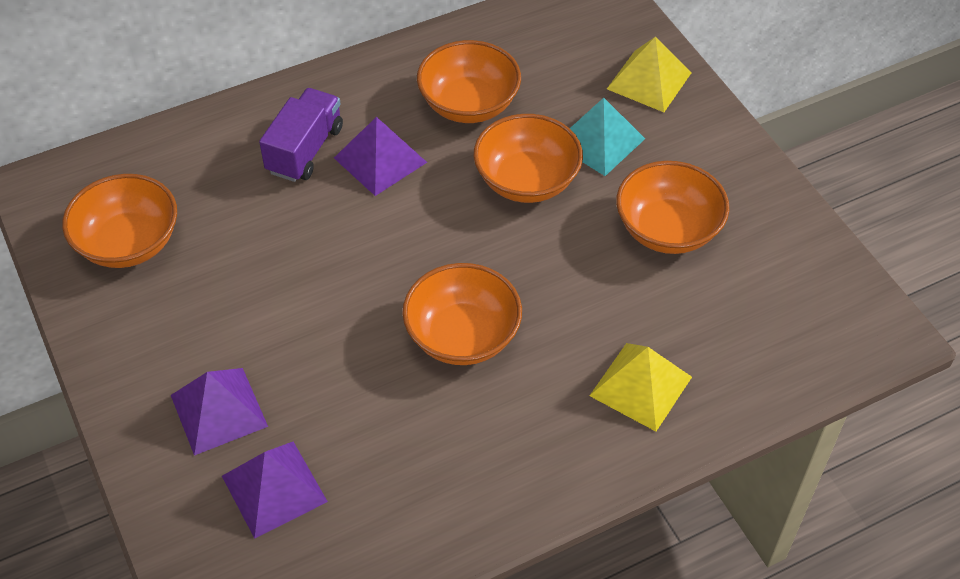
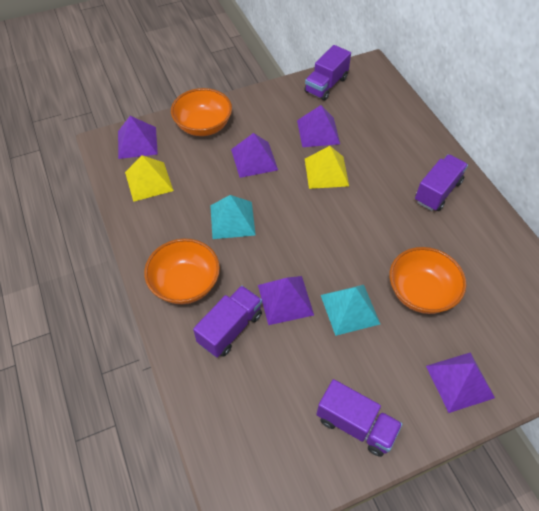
orange bowl: [62,174,177,268] [402,263,522,365] [417,40,521,123] [473,114,583,203] [616,161,729,254] = 5 -> [144,239,220,304] [171,88,232,136] [390,247,466,314] = 3
purple pyramid: [171,368,268,456] [222,442,328,539] [334,117,427,196] = 3 -> [118,116,158,159] [231,133,278,178] [258,276,314,325] [297,105,340,147] [426,352,495,413] = 5
purple truck: [259,88,343,182] = 1 -> [193,285,262,358] [304,45,351,101] [316,379,403,457] [415,154,468,211] = 4
turquoise pyramid: [570,98,645,176] = 1 -> [210,195,256,239] [321,285,380,336] = 2

